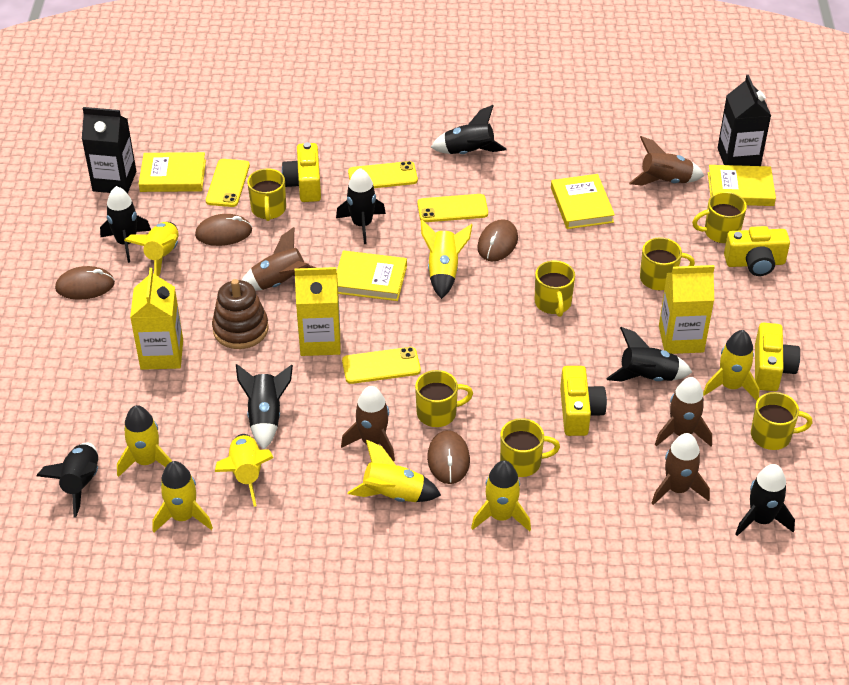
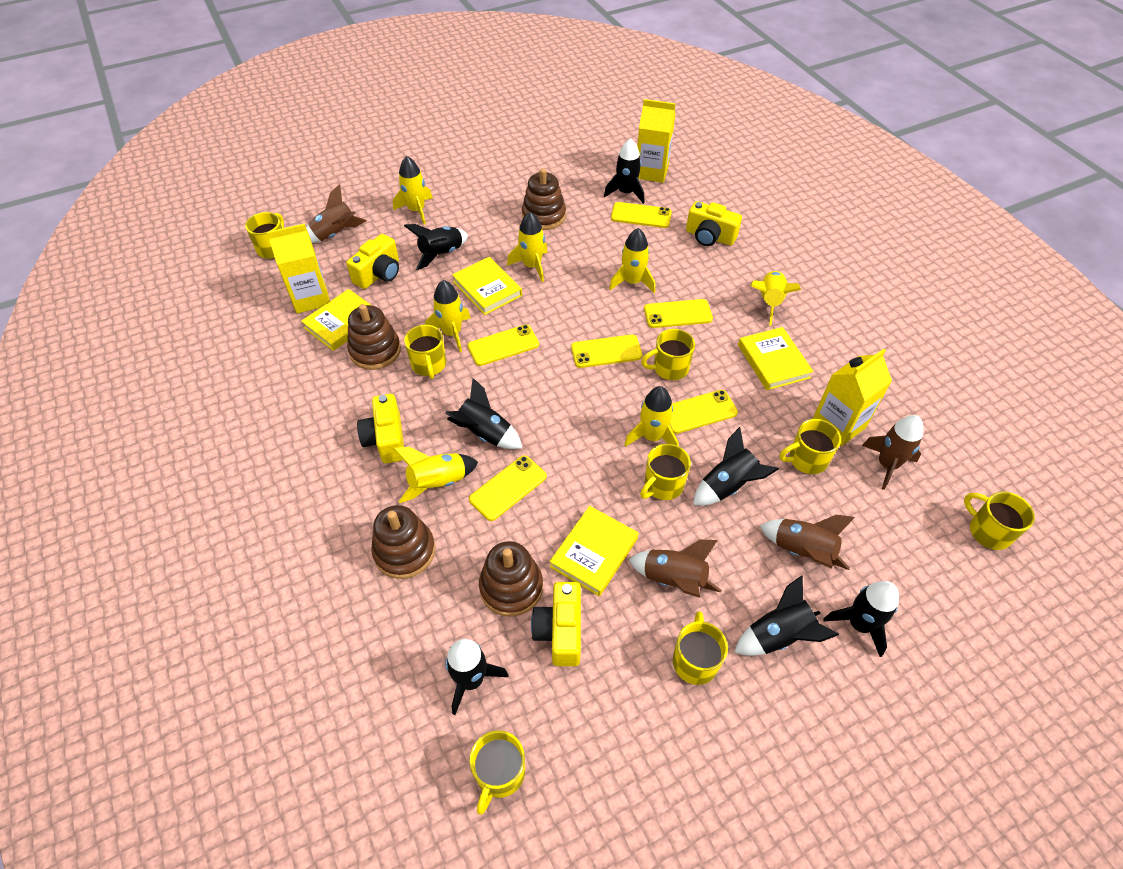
black carton: [82,107,136,194] [718,75,771,166] = 2 -> none = 0
brown mouse: [55,266,115,300] [195,214,252,246] [427,430,470,484] [477,219,518,262] = 4 -> none = 0
brown rocket: [242,227,317,291] [341,386,395,461] [629,136,704,186] [652,433,710,505] [655,377,712,446] = 5 -> [306,184,367,243] [629,540,722,598] [760,515,855,570] [862,415,923,490] = 4
brown stacking toy: [212,279,269,349] = 1 -> [347,304,401,370] [371,505,436,579] [479,541,543,617] [522,168,566,230] = 4
yellow mug: [247,168,286,221] [415,370,473,427] [500,418,560,477] [535,260,575,317] [640,237,695,290] [692,192,747,243] [751,392,813,450] = 7 -> [245,212,284,259] [404,325,446,379] [469,730,525,815] [640,444,691,500] [641,329,695,380] [673,611,728,685] [780,419,841,474] [964,492,1035,550] = 8
yellow phone: [206,159,250,207] [342,347,421,384] [348,161,418,188] [417,194,488,222] = 4 -> [467,325,539,366] [469,455,547,521] [571,335,642,368] [611,202,672,228] [644,299,713,328] [669,390,738,434] = 6
yellow rocket: [117,405,172,477] [124,222,179,277] [153,461,213,532] [215,434,273,507] [348,440,441,502] [421,220,472,299] [471,460,531,532] [703,330,759,401] = 8 -> [393,156,433,225] [393,447,478,503] [425,280,471,352] [507,212,548,282] [609,228,655,293] [624,386,678,447] [751,271,801,326] = 7

